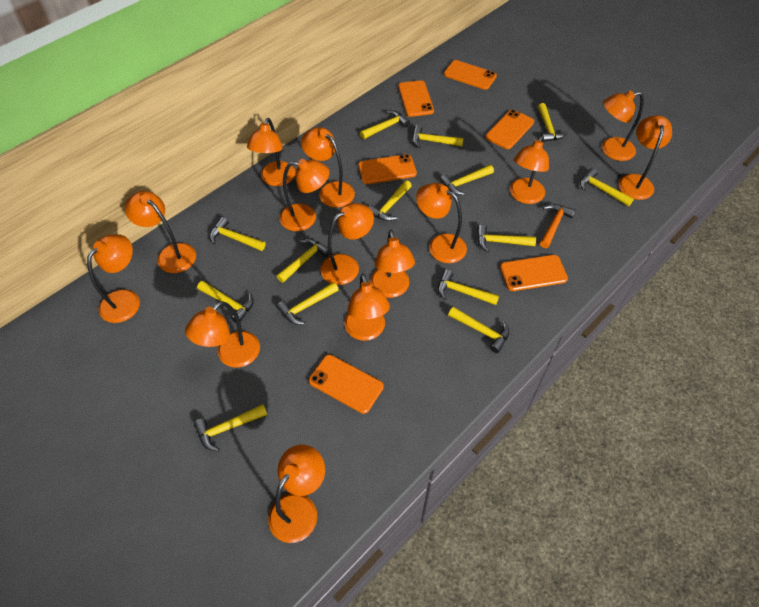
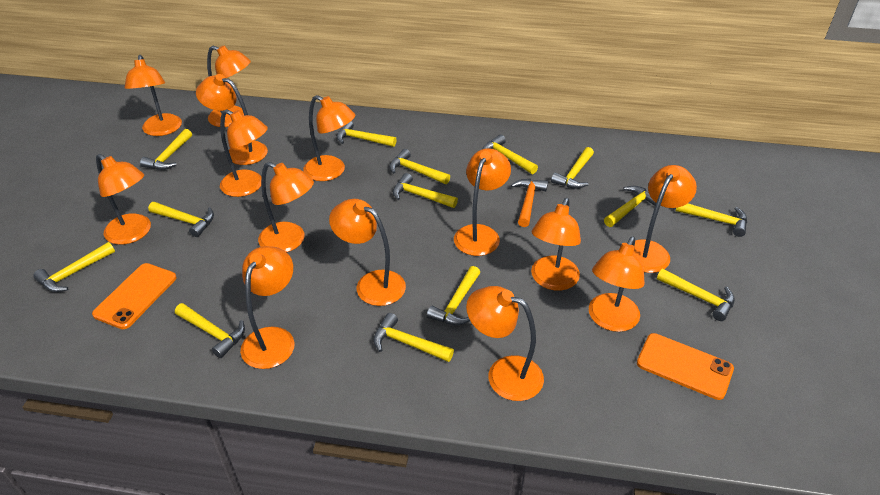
orange phone: [309,355,384,414] [358,154,417,184] [398,80,434,117] [444,60,497,90] [486,110,534,149] [500,255,568,291] = 6 -> [92,263,176,329] [637,333,734,400] = 2

